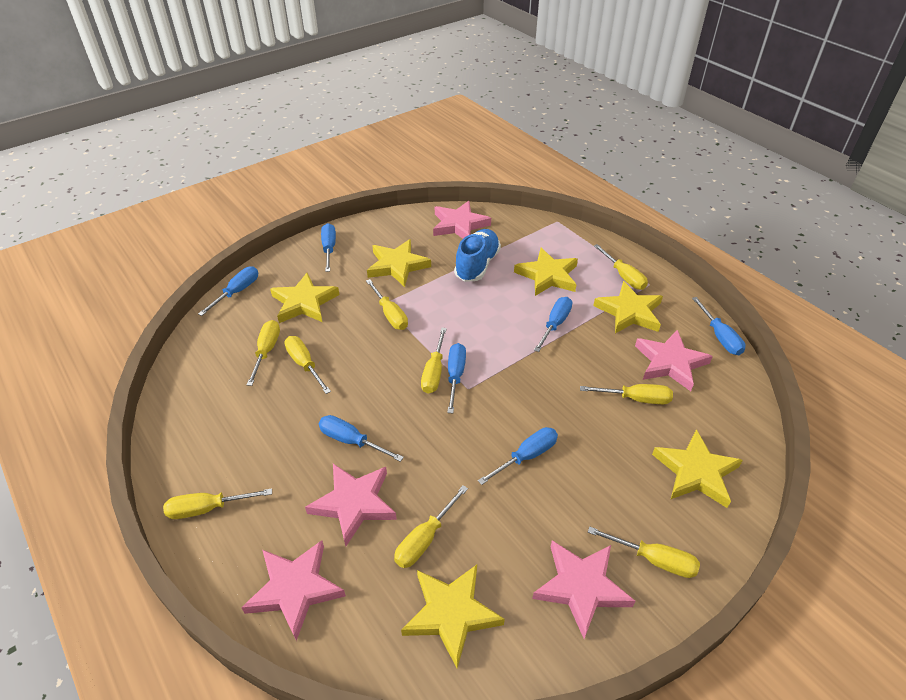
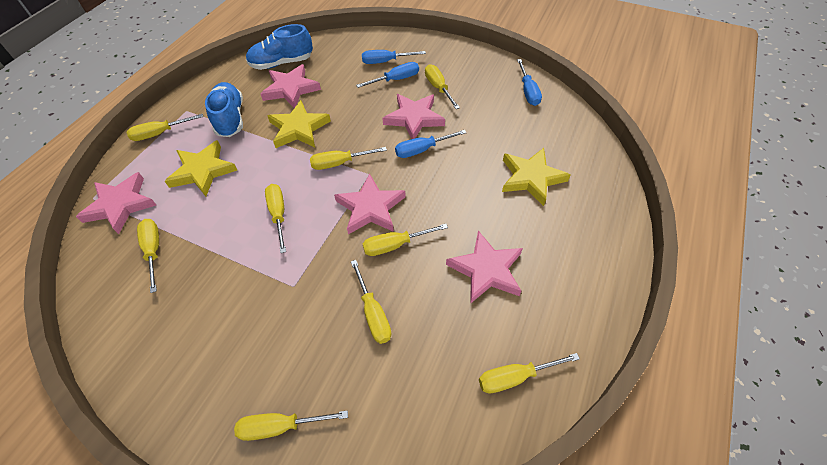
blue screwdriver: [198,266,258,316] [318,415,404,462] [321,223,336,272] [447,343,466,413] [478,427,558,485] [534,297,572,352] [692,297,746,355] = 7 -> [356,62,419,88] [362,50,426,64] [395,130,467,158] [517,59,542,106] = 4
blue shoe: [454,229,501,282] = 1 -> [205,82,243,137] [246,24,313,70] = 2
yellow star: [270,273,340,323] [367,239,431,287] [401,565,505,668] [514,248,578,296] [593,281,663,333] [652,429,743,508] = 6 -> [165,140,237,196] [267,100,331,148] [502,148,570,206] = 3

